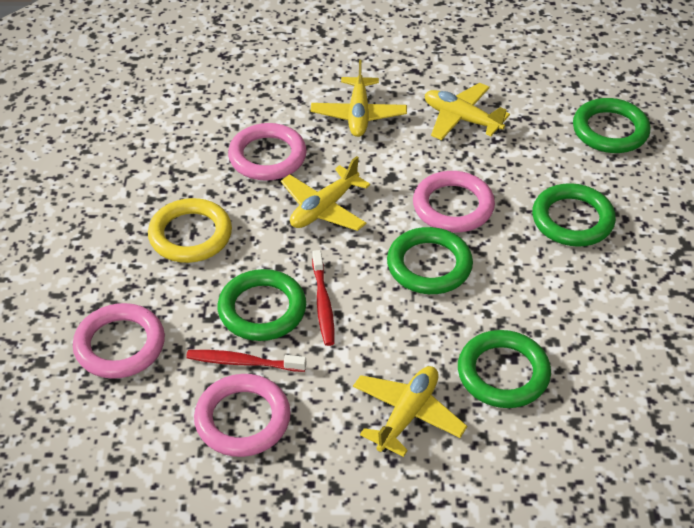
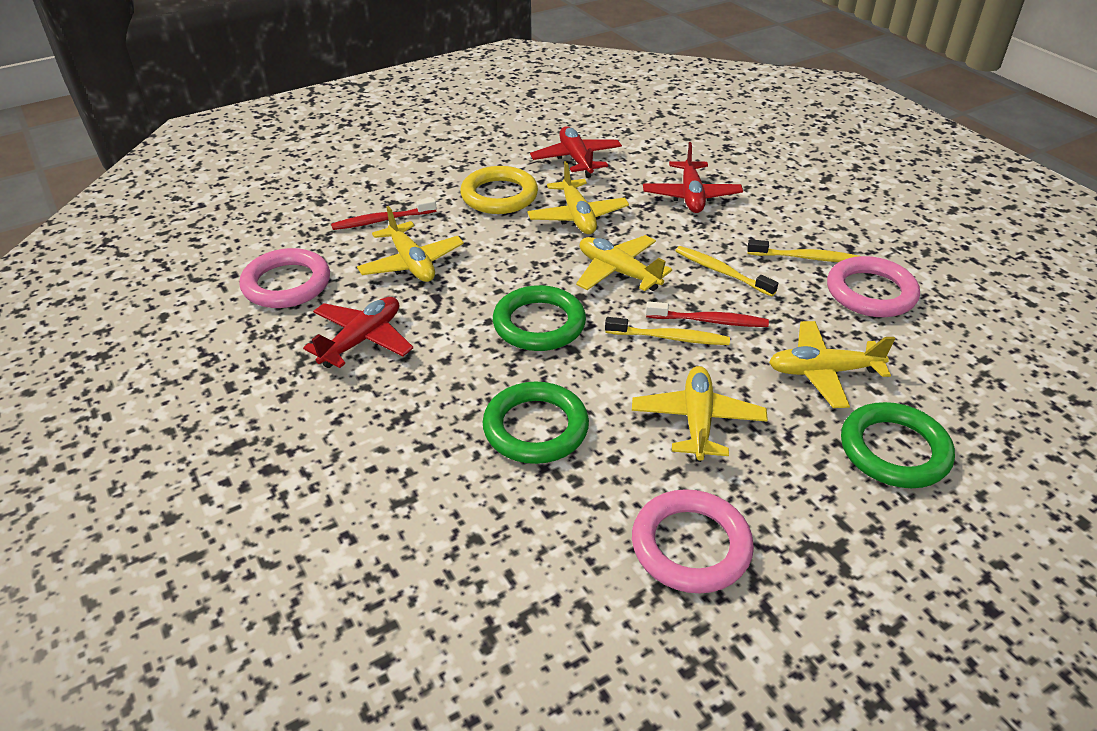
green ring: [218,269,306,341] [387,227,473,294] [458,330,551,408] [532,183,616,247] [573,98,650,153] = 5 -> [483,381,589,464] [493,285,586,351] [841,402,955,488] = 3
pink ring: [73,303,165,379] [194,374,291,457] [228,123,307,181] [413,171,495,232] = 4 -> [239,248,330,308] [632,489,754,593] [827,256,920,317] = 3
red plane: none = 0 -> [303,297,413,368] [530,126,622,178] [643,142,743,213] = 3
yellow plane: [281,156,370,231] [311,60,407,137] [353,366,467,457] [425,83,510,140] = 4 -> [357,206,464,282] [527,161,629,234] [576,235,672,291] [632,366,768,462] [769,321,895,408] = 5
yellow toothbrush: none = 0 -> [605,317,730,345] [675,246,778,296] [747,239,859,262] = 3

